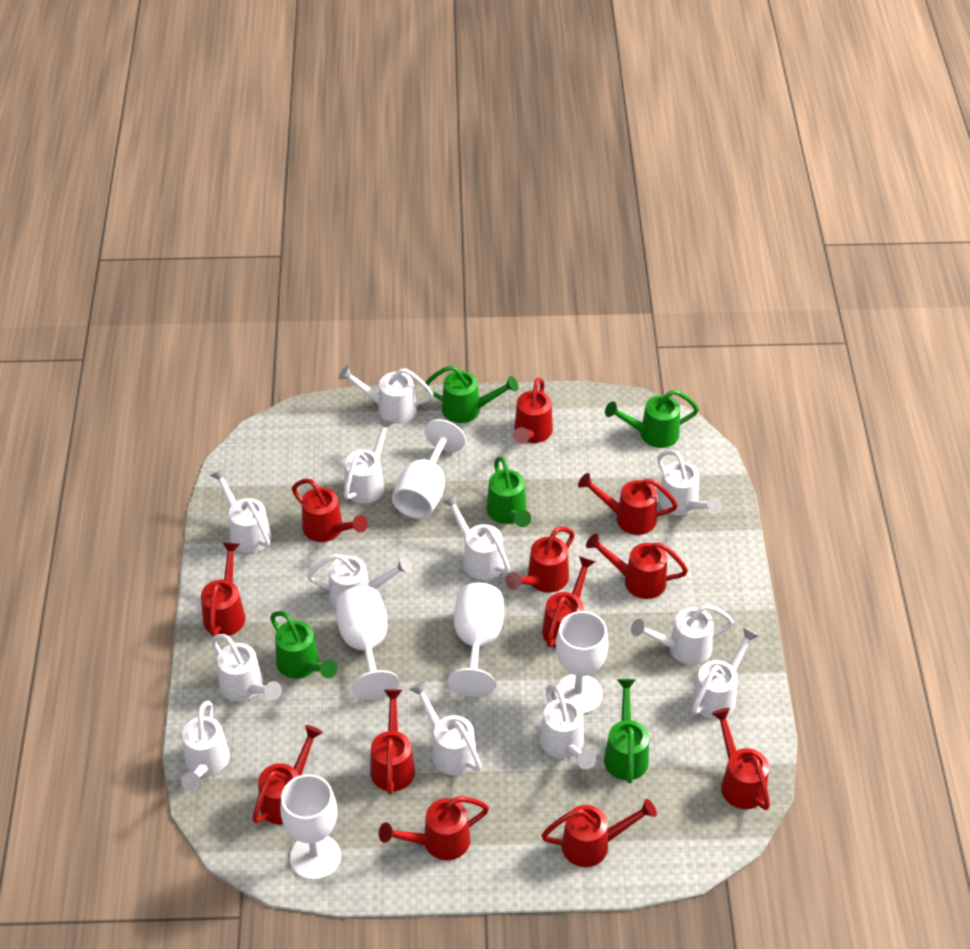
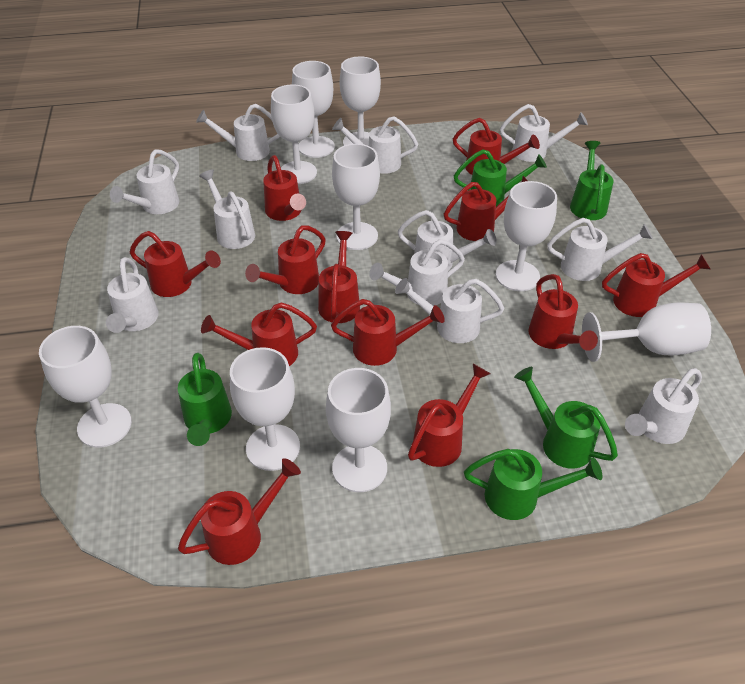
white goblet: [280,774,341,880] [336,586,399,700] [392,419,466,519] [448,583,504,697] [555,611,609,714] = 5 -> [39,326,132,448] [230,347,300,471] [271,84,317,184] [292,61,335,158] [326,368,391,492] [332,144,380,250] [340,56,381,146] [496,181,557,291] [582,303,711,362] = 9
white watering can: [181,701,230,791] [209,468,271,553] [211,634,282,701] [307,554,412,608] [338,365,433,424] [344,417,395,504] [409,681,482,775] [442,494,510,580] [540,685,596,769] [631,604,734,665] [657,450,722,516] [692,627,760,719] = 12 -> [106,257,159,333] [110,149,179,214] [196,104,280,161] [199,169,255,249] [332,116,418,174] [369,239,465,306] [395,278,504,343] [398,210,497,271] [500,104,588,162] [547,218,653,281] [625,368,702,444] = 11

